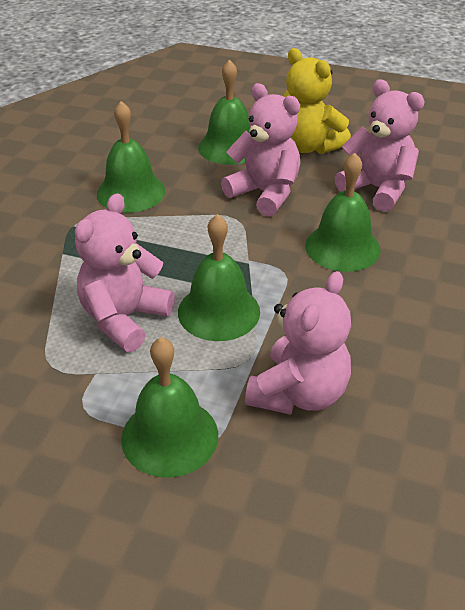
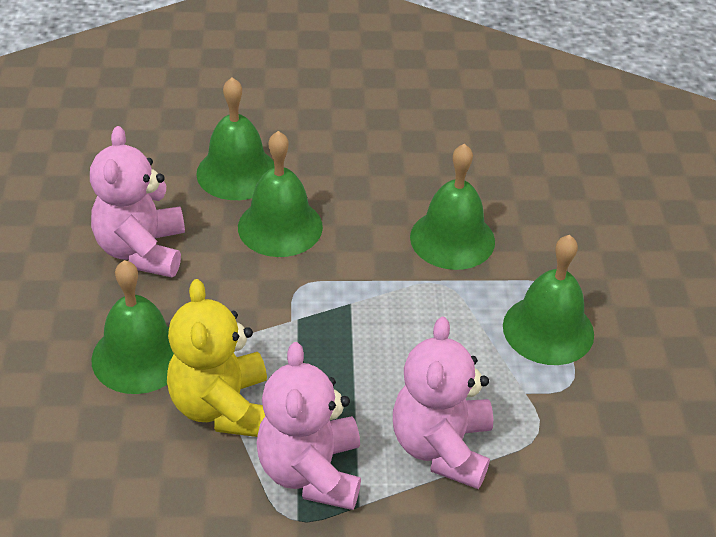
pink teddy bear: [75,193,175,352] [221,83,300,217] [245,271,351,415] [335,79,425,212] = 4 -> [90,126,185,277] [256,342,361,510] [393,317,493,489] = 3

